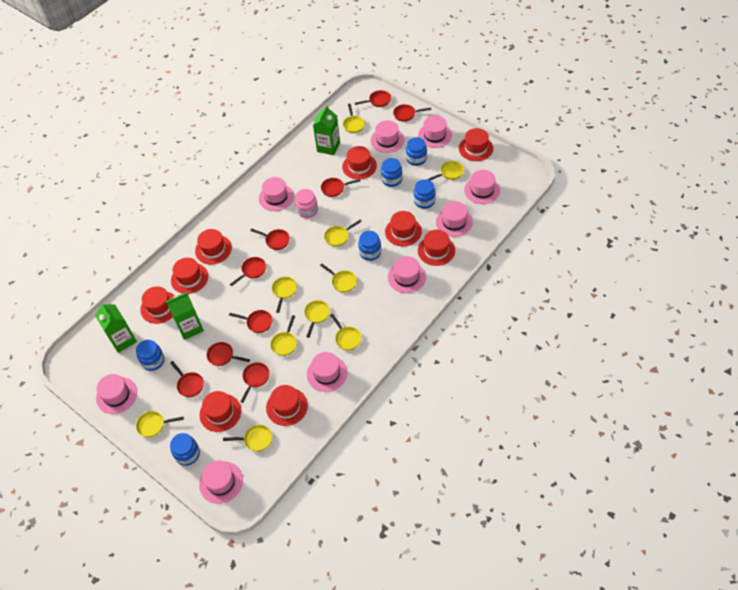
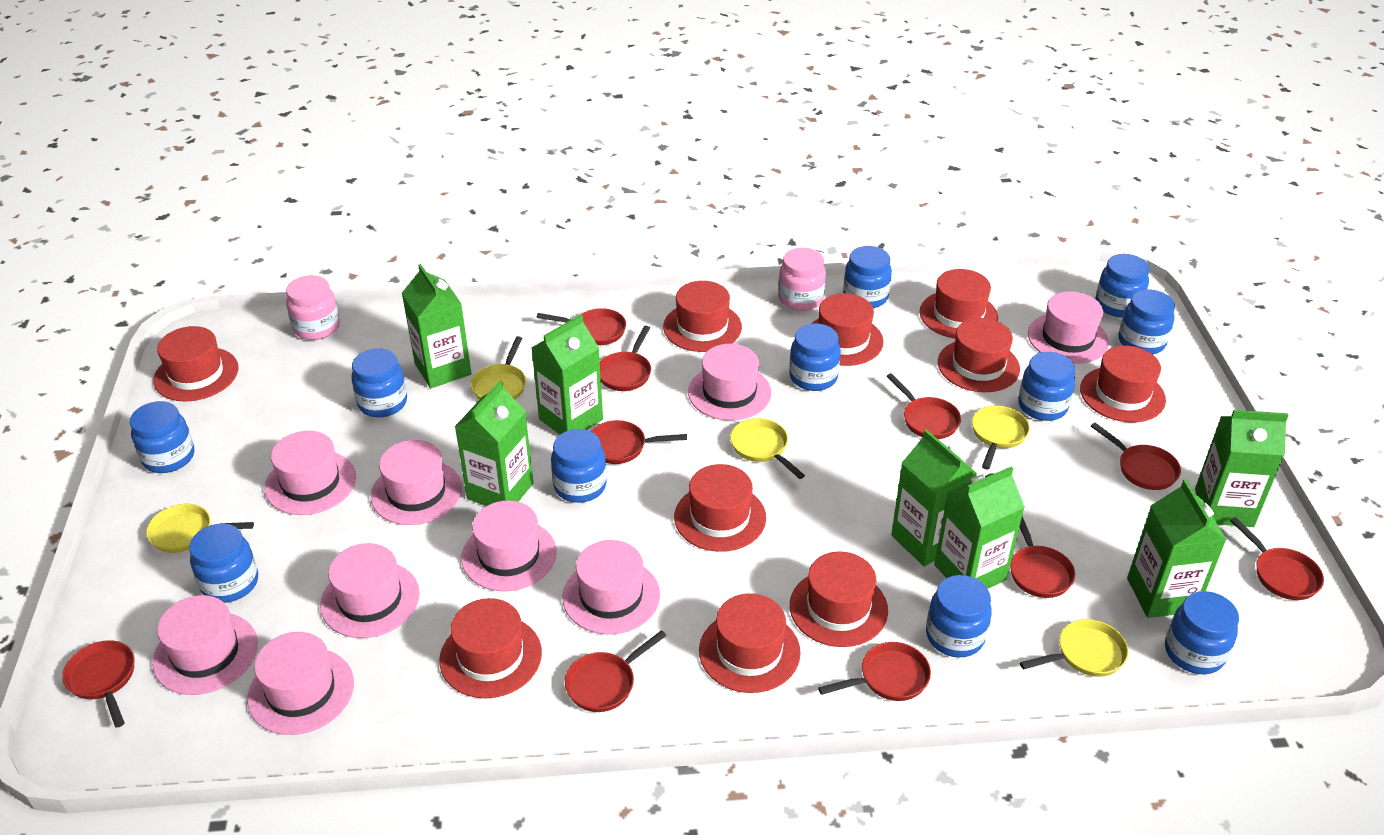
blue jar: [136,340,165,371] [170,433,200,466] [358,231,381,261] [381,158,402,187] [406,137,427,166] [414,179,436,209] = 6 -> [130,401,194,473] [189,524,258,603] [351,348,407,417] [551,429,607,503] [789,323,841,391] [843,246,892,308] [926,575,992,657] [1018,352,1075,421] [1095,254,1150,317] [1118,289,1175,354] [1165,591,1239,674] = 11
green carton: [95,303,137,353] [166,292,204,340] [313,106,340,155] = 3 -> [402,264,472,388] [455,381,533,506] [532,314,603,435] [891,429,977,566] [934,466,1025,589] [1127,480,1227,618] [1195,410,1289,527] = 7
pink jar: [295,189,318,218] = 1 -> [286,275,340,340] [778,248,826,311] = 2
red hat: [140,286,175,324] [171,258,208,294] [195,229,232,265] [200,391,241,432] [266,385,308,426] [342,146,377,179] [385,211,422,246] [418,230,455,266] [459,128,493,161] = 9 -> [153,326,239,402] [439,598,542,698] [663,281,742,352] [674,464,766,552] [699,593,801,693] [790,551,888,647] [811,293,884,366] [920,269,998,339] [938,318,1020,392] [1080,346,1166,422] = 10
red pan: [170,361,204,397] [207,342,250,366] [229,310,272,333] [230,257,266,286] [240,362,270,403] [250,228,290,250] [321,178,360,197] [355,90,391,107] [393,104,431,122] = 9 -> [62,640,134,728] [537,308,626,345] [565,630,666,712] [591,420,687,464] [600,326,651,391] [818,642,931,701] [886,373,961,439] [1010,516,1075,598] [1091,423,1181,490] [1230,517,1324,600] = 10
yellow pan: [136,411,184,437] [223,425,272,451] [270,315,297,356] [272,277,297,313] [304,300,330,338] [320,264,357,293] [324,220,362,246] [330,314,362,350] [343,103,365,133] [427,161,464,180] = 10 -> [146,504,254,553] [470,336,526,400] [730,418,805,479] [972,406,1030,469] [1020,619,1129,677] = 5

